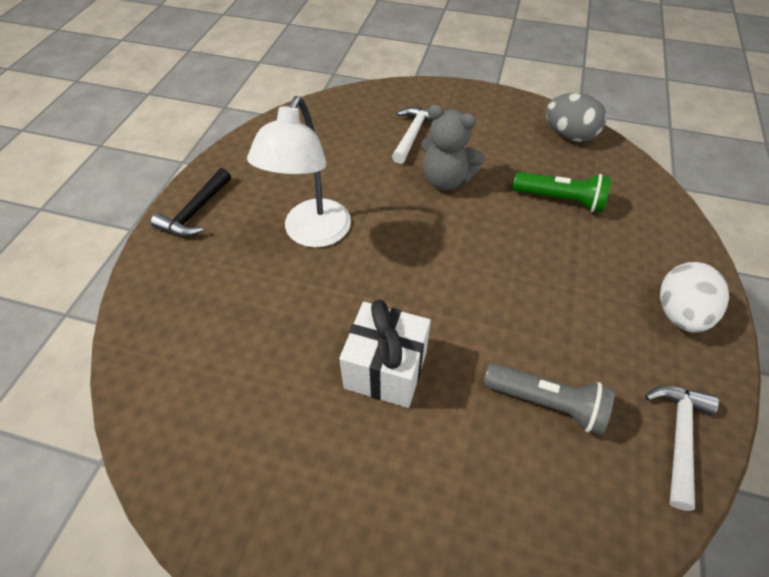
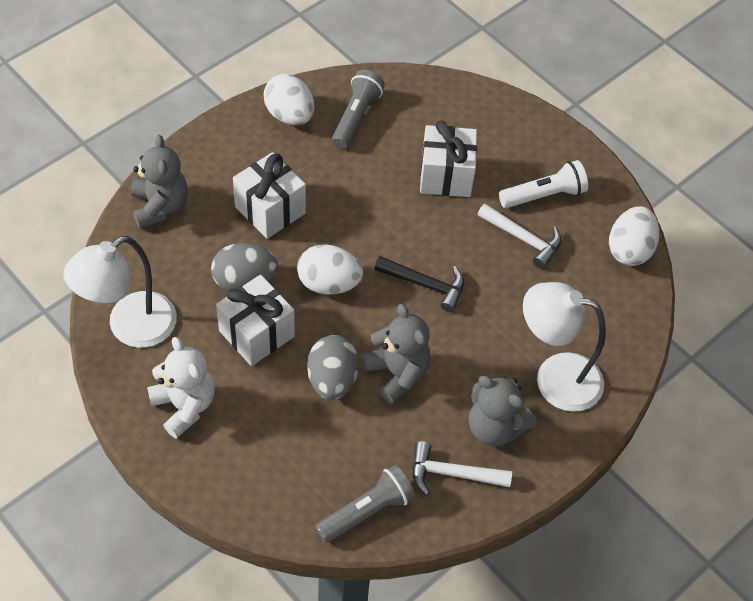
green flashlight: [513,172,611,212] = 1 -> none = 0
grey egg: [545,93,606,142] = 1 -> [211,243,278,291] [307,335,359,400] = 2
grey flashlight: [483,363,615,435] = 1 -> [315,465,415,543] [332,70,385,149] = 2
grey teddy bear: [421,105,485,190] = 1 -> [131,135,188,228] [363,304,431,404] [469,376,537,446] = 3
white egg: [660,262,729,333] = 1 -> [263,74,315,125] [297,244,363,294] [609,206,660,266] = 3
white flashlight: none = 0 -> [499,160,588,208] = 1
white gift: [339,300,431,408] = 1 -> [216,275,295,366] [233,152,306,239] [420,120,477,197] = 3
white lamp: [247,96,351,248] = 1 -> [64,236,177,348] [523,282,606,412] = 2
white teddy bear: none = 0 -> [147,337,215,439] = 1

